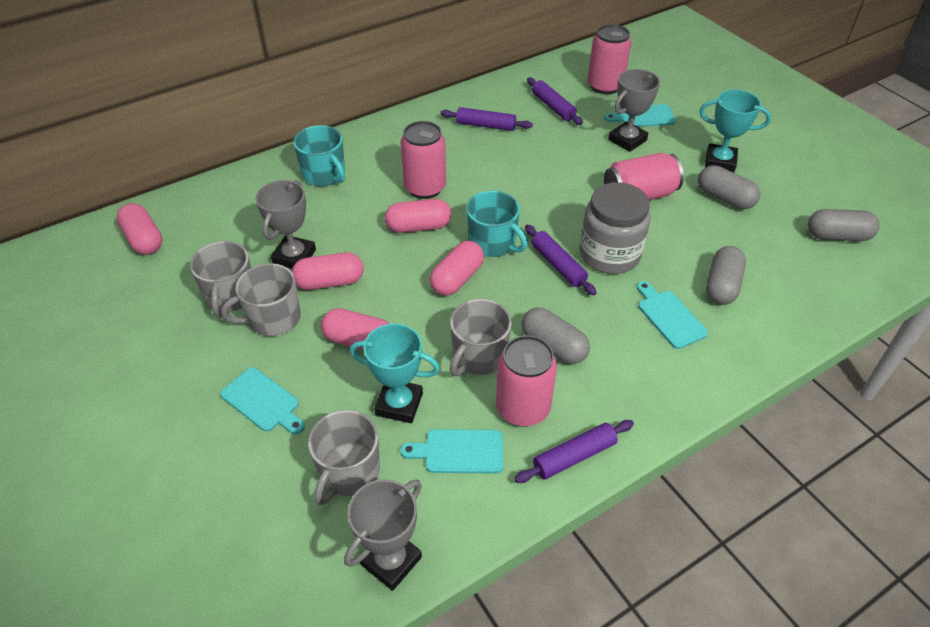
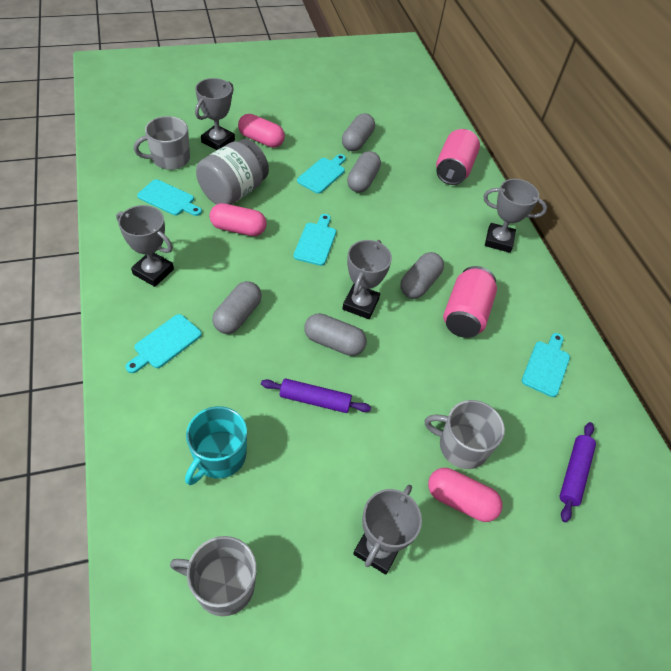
grey capsule: [522,307,590,364] [698,165,760,209] [706,246,746,305] [808,209,880,241] = 4 -> [212,281,262,334] [304,313,367,356] [342,113,375,151] [347,151,381,193] [400,252,444,299] = 5
grey mug: [190,241,251,317] [221,263,301,336] [308,410,380,505] [450,299,512,376] = 4 -> [134,116,190,170] [170,536,257,616] [425,400,505,469] = 3
grey trophy: [255,180,316,269] [344,479,422,591] [608,69,660,152] = 3 -> [116,205,174,287] [195,78,235,150] [342,240,392,319] [353,485,422,575] [483,179,547,253] = 5
pink can: [400,121,446,199] [496,335,557,426] [587,24,631,94] [604,153,684,200] = 4 -> [436,129,480,185] [443,266,497,338] = 2
pink capsule: [117,203,162,255] [291,253,363,290] [321,308,389,350] [385,199,451,233] [430,241,484,296] = 5 -> [210,203,267,236] [238,114,285,148] [428,468,502,522] = 3
purple rolling pin: [440,107,533,131] [514,420,634,483] [525,224,597,295] [527,77,583,125] = 4 -> [261,379,371,413] [560,422,596,522] = 2
turquoise cutting board: [220,367,305,434] [400,429,504,473] [605,104,676,127] [637,281,708,349] = 4 -> [126,314,202,373] [137,179,202,216] [293,214,336,266] [297,154,346,194] [522,333,570,397] = 5
turquoise mug: [293,125,345,186] [466,191,527,257] = 2 -> [185,406,247,485] = 1
turquoise trophy: [350,323,440,423] [700,89,771,173] = 2 -> none = 0

